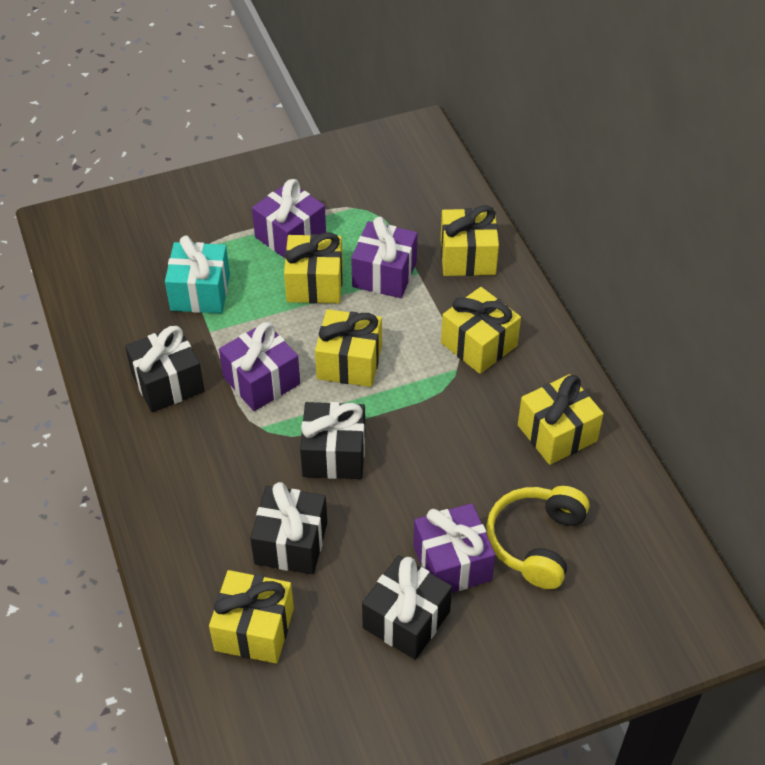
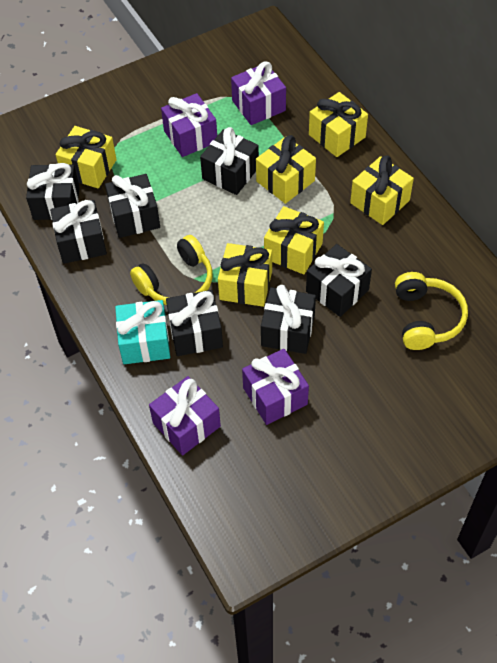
black gift: [125,326,204,412] [250,482,327,574] [300,402,365,479] [362,555,452,660] = 4 -> [26,163,80,220] [50,200,107,264] [105,174,160,238] [166,290,223,356] [200,127,259,195] [261,285,316,354] [306,244,372,317] = 7
yellow headphones: [486,486,589,589] = 1 -> [130,235,213,305] [395,272,468,350] = 2

